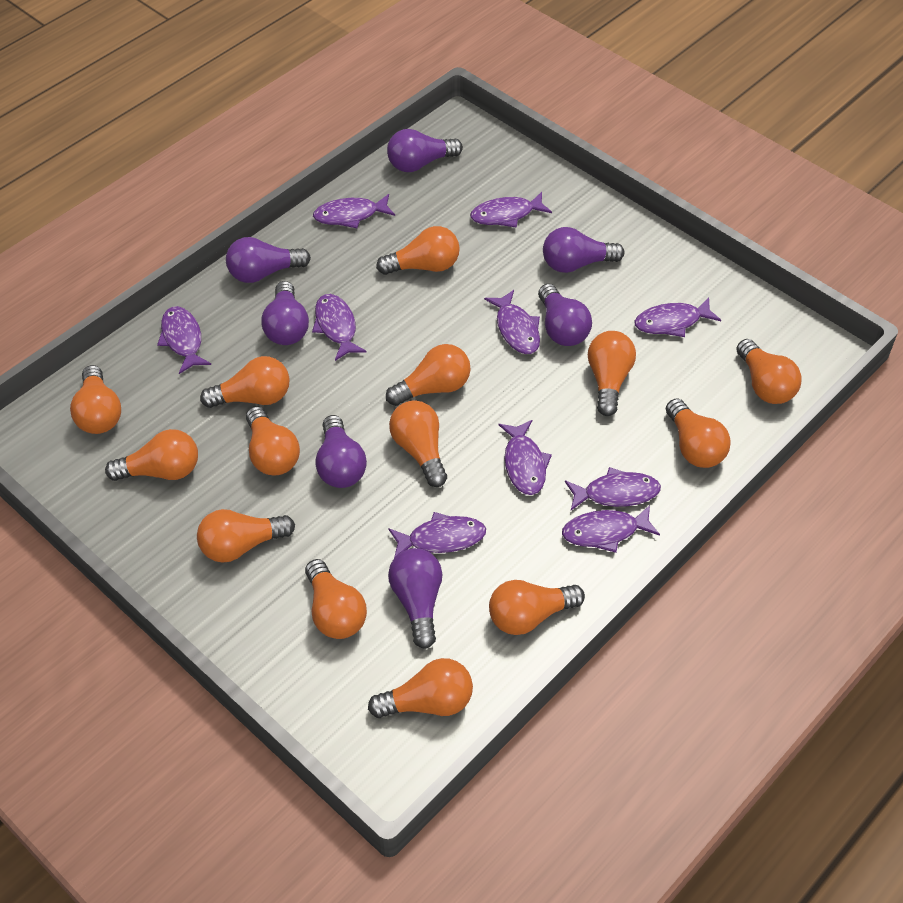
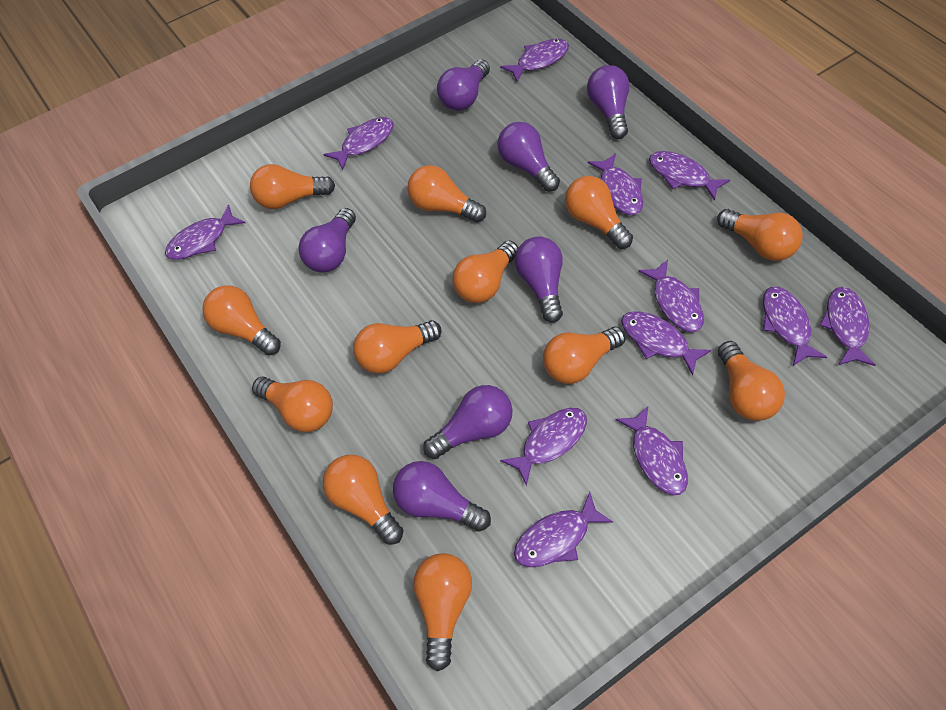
orange light bulb: [70,365,121,434] [105,429,198,481] [197,509,295,563] [200,356,290,408] [246,406,300,475] [305,559,367,639] [368,658,473,718] [376,226,460,275] [386,344,471,406] [389,400,447,487] [489,580,585,635] [588,331,636,416] [666,398,731,468] [736,339,802,404] = 14 -> [202,285,281,355] [250,164,335,209] [252,377,333,432] [323,455,404,544] [353,320,442,374] [407,165,486,222] [413,553,472,671] [452,241,518,303] [543,327,625,384] [565,176,633,249] [717,209,803,261] [718,341,785,421] = 12
purple fish: [157,306,211,374] [312,294,367,361] [313,194,395,228] [388,512,486,558] [470,192,552,228] [484,290,540,354] [498,420,552,495] [562,505,660,553] [565,467,661,510] [634,297,721,337] = 10 -> [165,204,246,260] [323,117,394,170] [500,39,569,82] [500,408,587,486] [514,492,613,567] [588,153,643,215] [615,406,688,496] [621,311,712,375] [638,260,704,332] [649,151,730,201] [763,287,827,366] [820,287,876,366] = 12

